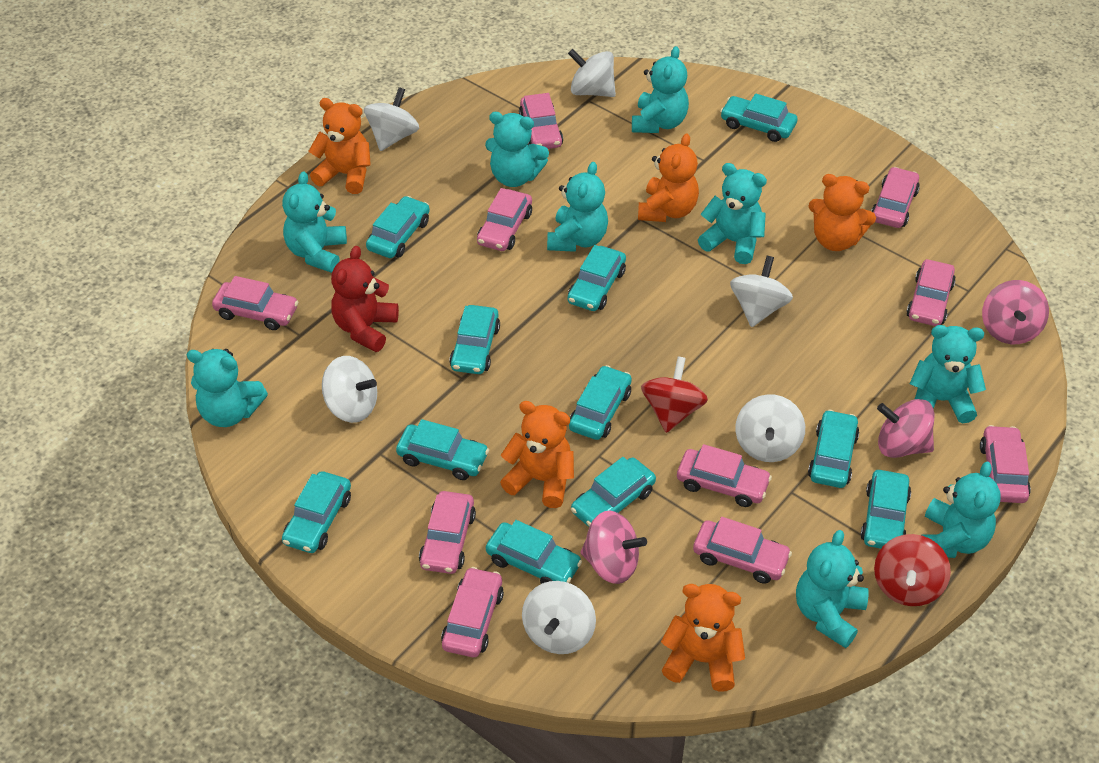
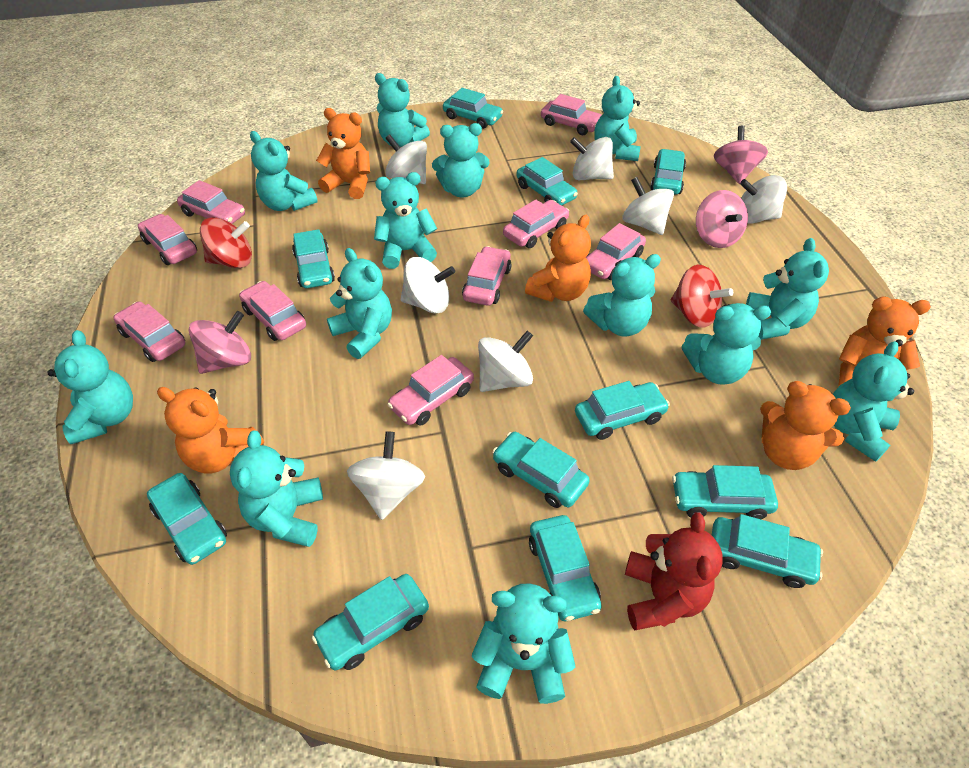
pink car: [212,276,298,330] [419,491,476,574] [441,567,504,657] [477,188,532,251] [519,93,563,149] [677,444,772,507] [693,517,792,584] [871,167,920,228] [906,259,956,326] [980,425,1031,503] = 10 -> [113,301,185,362] [138,214,197,265] [177,180,245,224] [239,281,306,341] [387,355,474,426] [462,246,512,306] [503,200,569,248] [541,94,601,135] [586,223,646,280] = 9
turquoise teddy bear: [187,349,268,427] [282,171,347,273] [485,112,549,187] [547,162,608,252] [632,46,689,133] [698,163,767,264] [796,530,869,648] [910,325,986,423] [921,461,1001,558] = 9 -> [47,330,133,444] [230,431,323,547] [250,131,318,211] [327,248,392,359] [374,172,437,269] [375,73,430,147] [432,123,490,197] [472,583,575,704] [583,254,661,337] [594,76,641,161] [682,303,771,385] [746,238,829,340] [833,341,914,462] = 13
white spinning top: [322,356,377,423] [364,87,419,151] [522,581,596,654] [568,49,616,97] [730,256,793,327] [735,394,805,462] = 6 -> [347,431,425,520] [385,134,427,184] [400,257,455,314] [478,331,533,392] [570,137,614,180] [623,177,674,235] [740,175,787,224] = 7

